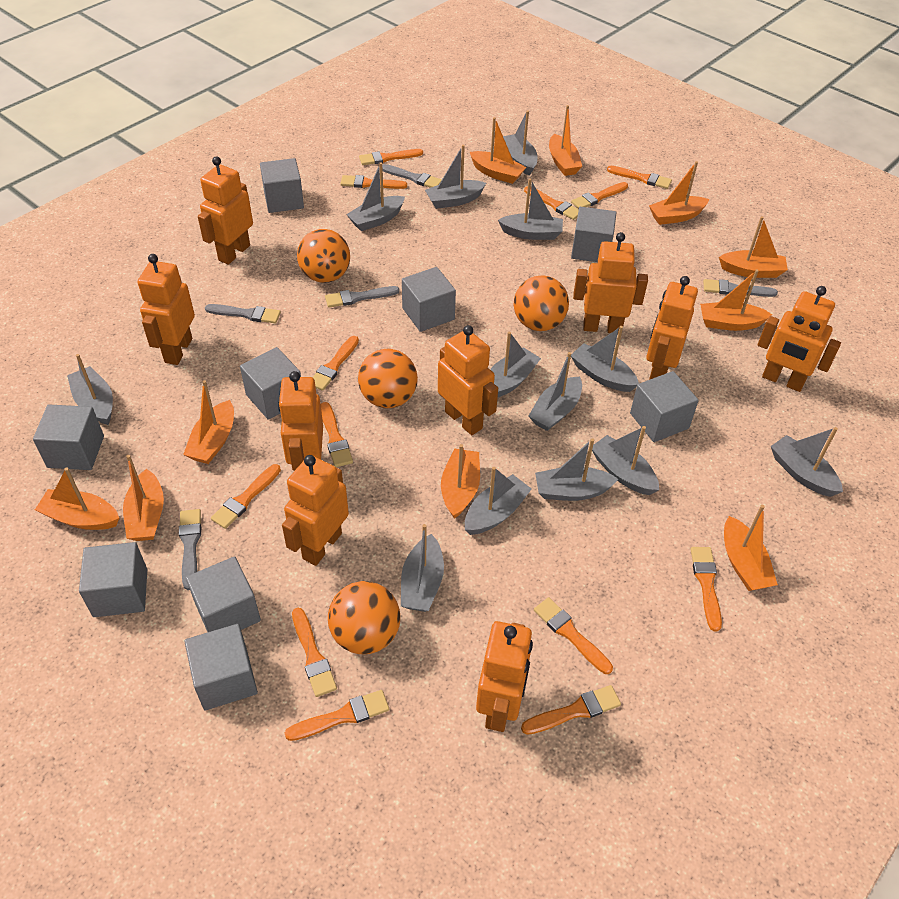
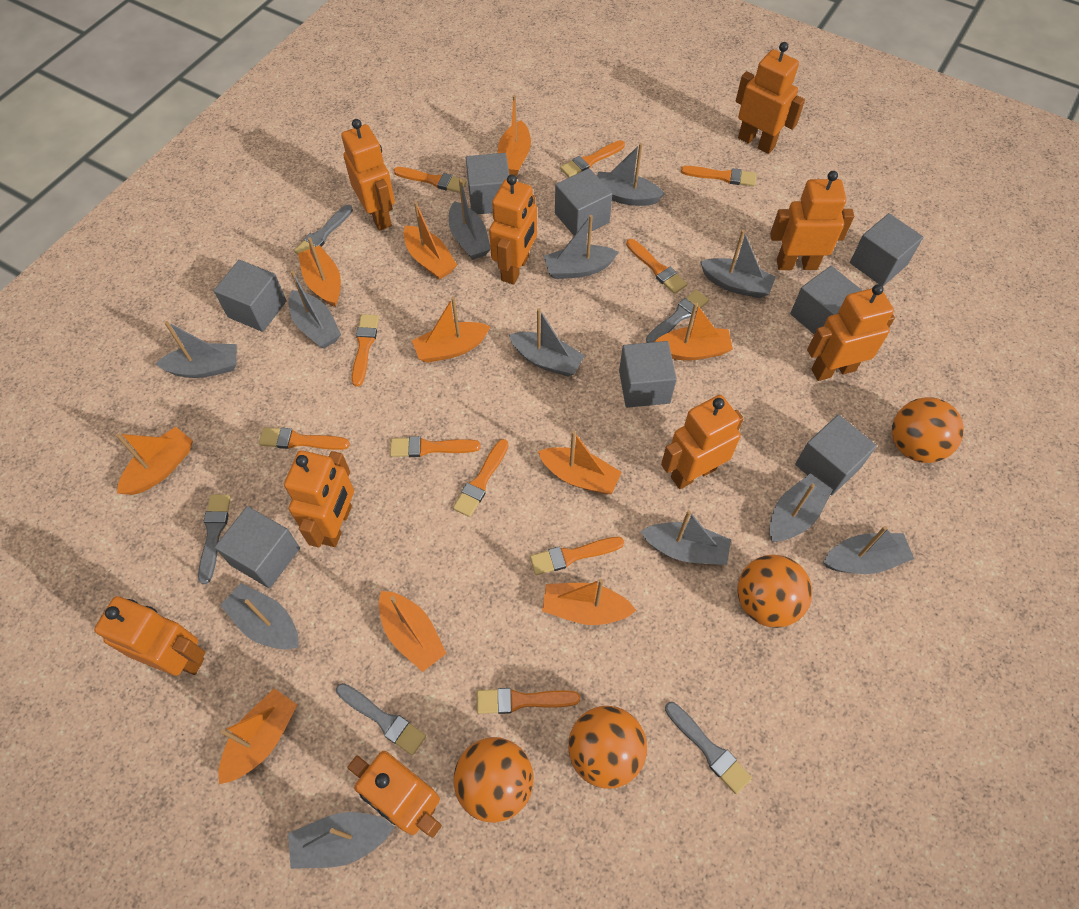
grey boat: [67,354,113,425] [346,162,405,231] [401,524,444,612] [425,145,486,209] [465,467,532,535] [490,332,541,397] [498,179,563,240] [503,111,537,176] [529,352,582,431] [535,438,618,501] [571,326,639,392] [592,426,659,495] [771,427,843,497] = 13 -> [156,321,237,378] [220,583,299,649] [288,812,394,869] [289,271,341,348] [449,179,491,260] [509,308,585,377] [544,215,619,279] [597,143,665,206] [641,510,731,565] [700,230,776,298] [770,473,833,542] [823,526,914,574] = 12
grey cube: [33,404,104,470] [79,542,147,617] [184,624,258,710] [186,556,261,632] [240,347,301,420] [260,158,304,213] [402,267,456,332] [571,207,616,262] [630,371,699,442] = 9 -> [214,260,286,332] [215,506,300,588] [466,153,509,214] [555,168,612,235] [619,341,677,408] [790,266,863,334] [795,415,877,495] [850,213,923,286] = 8
orange brush: [211,464,281,529] [285,690,389,741] [292,608,337,697] [312,336,359,391] [321,402,353,467] [340,175,407,189] [359,149,423,165] [521,685,621,735] [524,186,579,220] [534,597,613,674] [571,182,628,209] [607,166,672,189] [691,547,722,631] = 13 -> [259,427,350,450] [352,314,379,387] [390,436,480,457] [394,167,466,193] [453,439,509,517] [477,688,580,714] [530,537,624,575] [560,140,625,178] [626,239,687,294] [681,166,757,186] = 10

